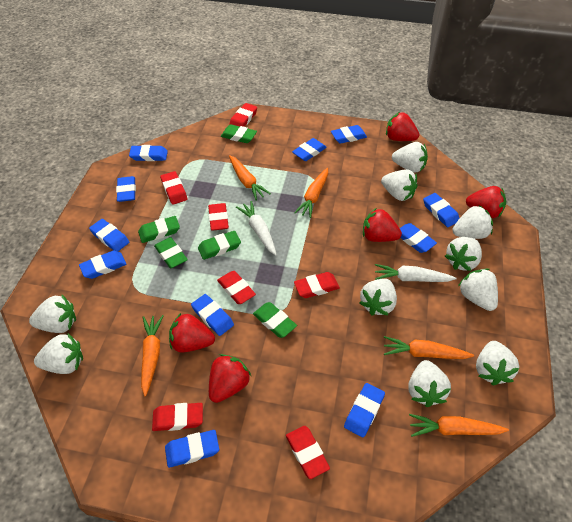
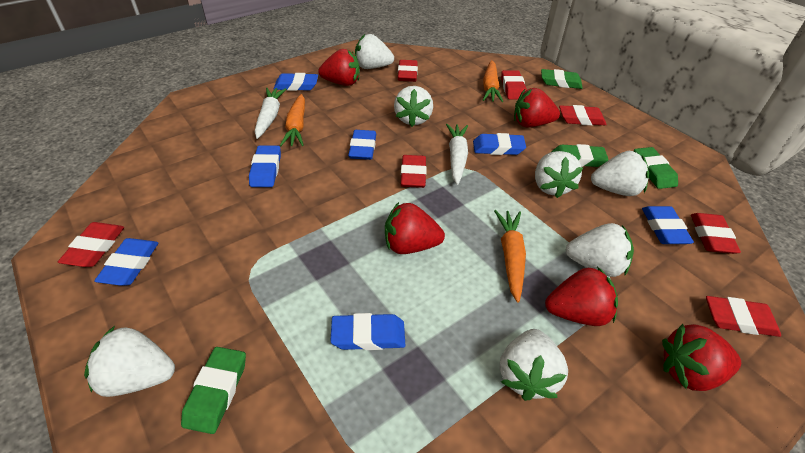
blue eraser: [79,251,126,279] [89,219,129,251] [116,176,136,202] [129,145,168,161] [165,430,219,468] [191,294,234,336] [292,138,327,161] [331,125,367,144] [344,383,385,437] [400,223,437,253] [423,193,460,227] = 11 -> [94,238,158,286] [249,145,281,187] [274,73,318,91] [330,313,405,350] [348,130,376,160] [473,133,526,155] [642,206,694,244] = 7
green eraser: [138,216,180,243] [154,237,188,268] [198,231,241,260] [221,124,257,143] [253,302,297,338] = 5 -> [181,347,246,434] [541,69,582,89] [551,144,609,167] [634,147,678,189] = 4
orange carrot: [141,315,163,396] [229,155,271,201] [294,168,328,218] [384,336,474,359] [409,414,509,437] = 5 -> [280,94,305,146] [483,60,503,102] [494,210,526,303] = 3
white strawberry: [29,295,76,333] [34,333,83,374] [359,279,397,315] [381,169,418,201] [392,142,428,173] [408,360,451,407] [445,237,482,271] [452,205,493,239] [458,269,498,311] [476,341,519,385] = 10 -> [84,326,175,397] [355,34,394,69] [394,86,433,127] [499,329,568,401] [535,151,583,198] [566,223,634,277] [591,151,649,196] = 7

